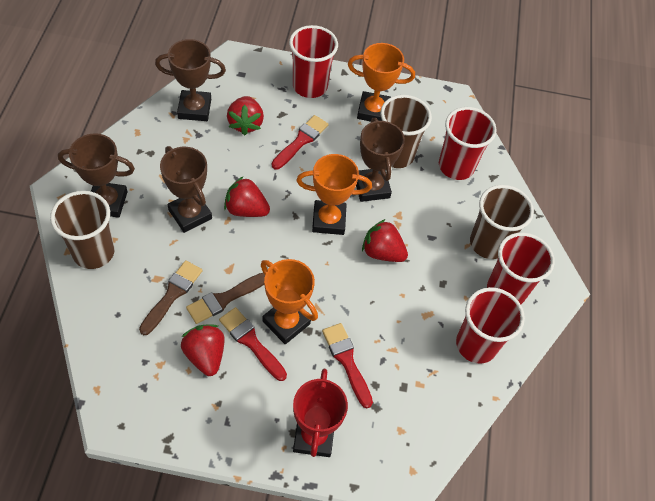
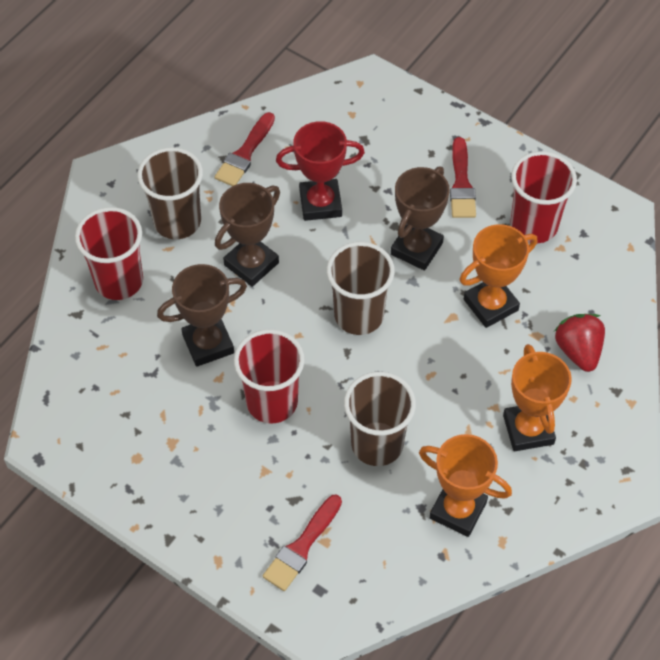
brown brush: [139,260,202,335] [186,273,265,324] = 2 -> none = 0
brown trophy: [58,133,135,218] [155,39,226,121] [160,146,212,233] [356,118,405,202] = 4 -> [157,264,247,367] [215,183,280,287] [391,166,450,270] = 3
red cup: [289,25,338,98] [439,107,497,180] [456,287,525,364] [487,232,555,304] = 4 -> [75,207,143,300] [234,329,304,423] [511,151,577,243] = 3
red strawberry: [181,324,225,376] [224,176,270,217] [227,96,264,135] [362,219,408,262] = 4 -> [554,314,605,372] = 1

